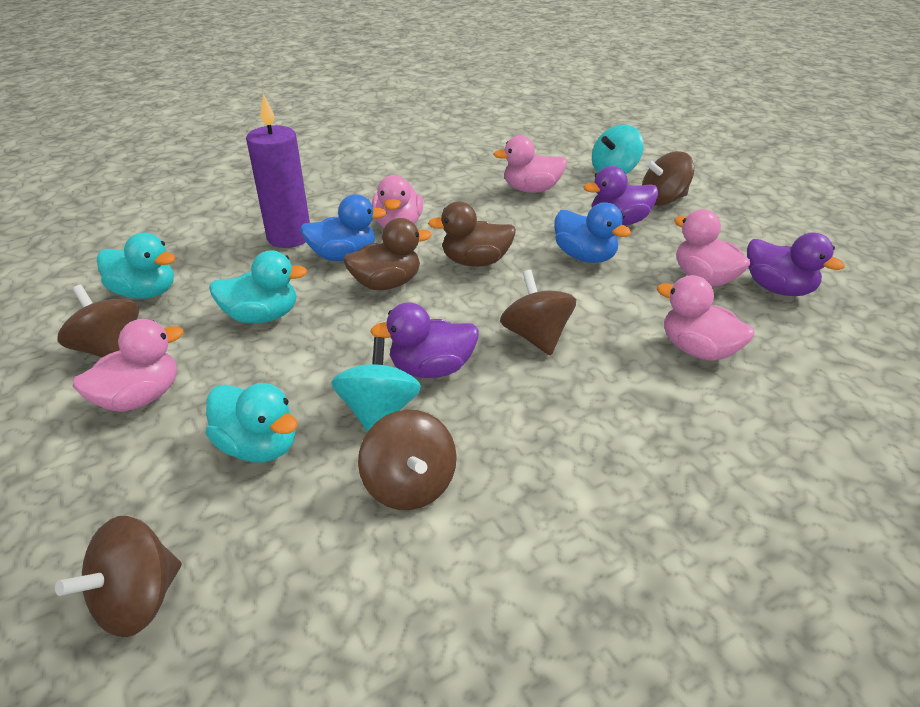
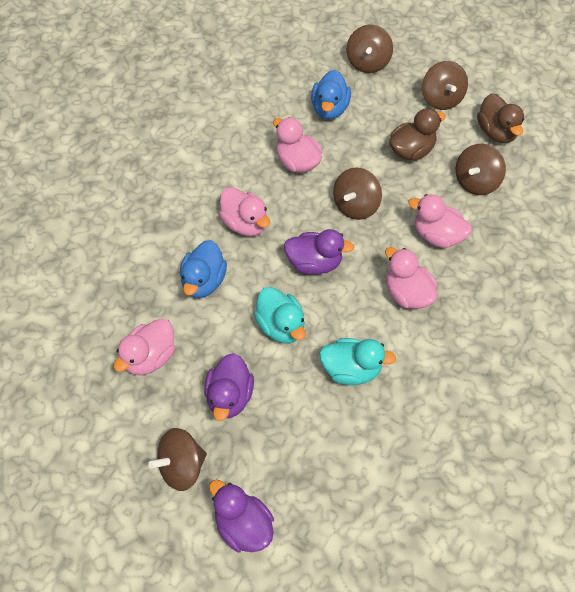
purple candle: [246,94,310,248] = 1 -> none = 0
turquoise duck: [97,233,175,299] [206,383,298,462] [209,250,308,323] = 3 -> [254,287,306,344] [319,338,396,385] = 2
turquoise spinning top: [331,337,421,432] [592,125,644,174] = 2 -> none = 0

